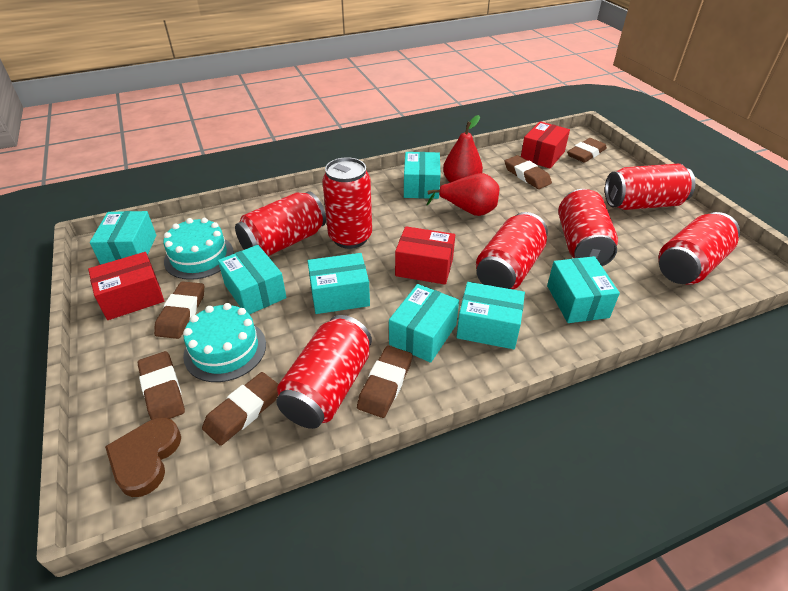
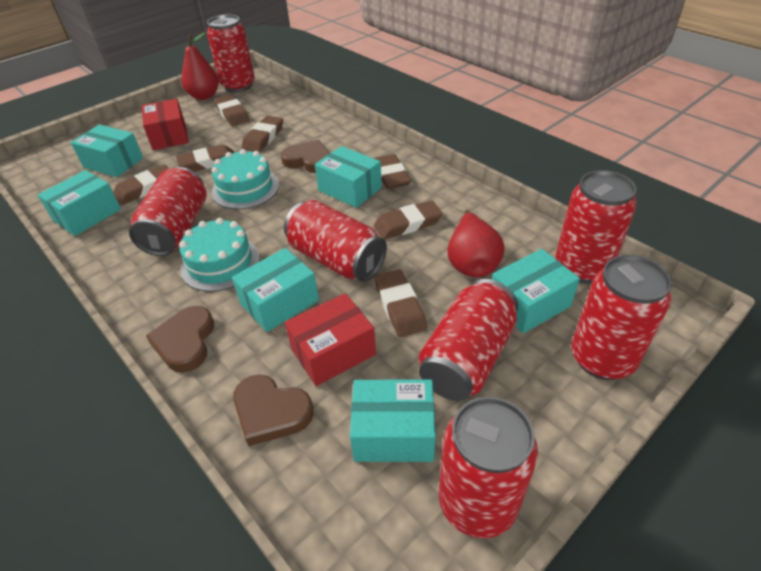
brown eraser: [138,351,185,420] [154,281,204,339] [202,372,279,446] [357,346,412,418] [504,155,552,189] [567,138,607,163] = 6 -> [113,165,169,205] [176,145,234,172] [214,94,250,126] [242,116,283,152] [374,154,411,189] [374,200,443,239] [374,269,427,337] = 7
brown heart: [105,418,181,497] = 1 -> [146,306,214,373] [233,374,314,446] [281,140,330,173] = 3
red box: [88,252,164,320] [395,226,455,285] [521,121,570,168] = 3 -> [142,99,189,150] [285,293,376,386] = 2
turquoise box: [90,211,156,265] [218,245,287,314] [308,253,370,314] [389,284,459,363] [404,152,441,199] [456,282,525,349] [547,256,620,323] = 7 -> [38,170,121,236] [71,125,143,177] [232,248,319,332] [315,146,382,208] [350,379,436,462] [492,249,580,334] = 6

